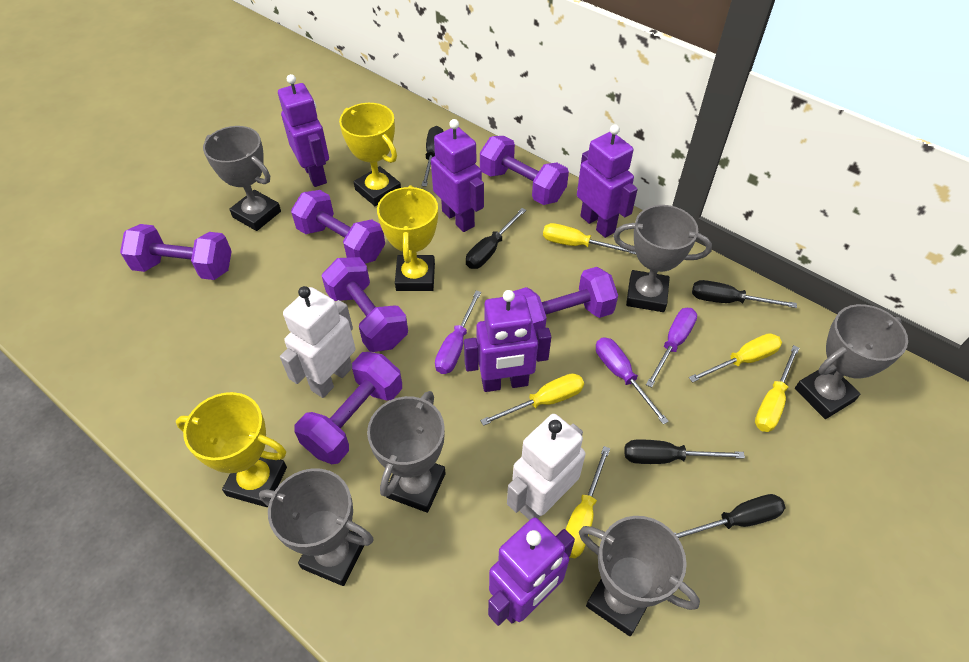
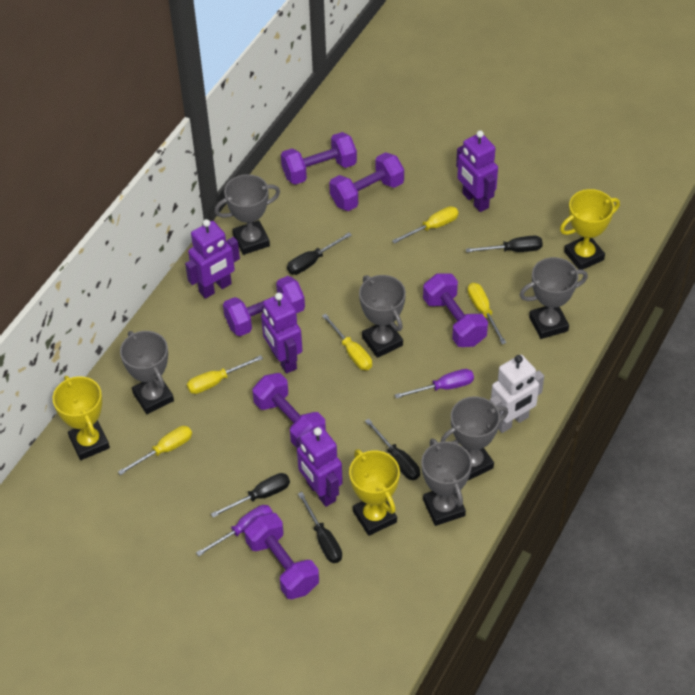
purple robot: [278,74,329,187] [431,119,484,232] [464,290,551,392] [488,517,575,626] [577,124,638,238] = 5 -> [185,219,240,299] [261,293,303,374] [296,426,343,507] [456,131,498,212] = 4
purple screwdriver: [435,290,481,374] [596,337,669,425] [646,308,697,388] = 3 -> [196,505,273,556] [395,369,474,399] = 2
white robot: [280,286,356,398] [507,414,586,520] = 2 -> [490,355,544,433] = 1

